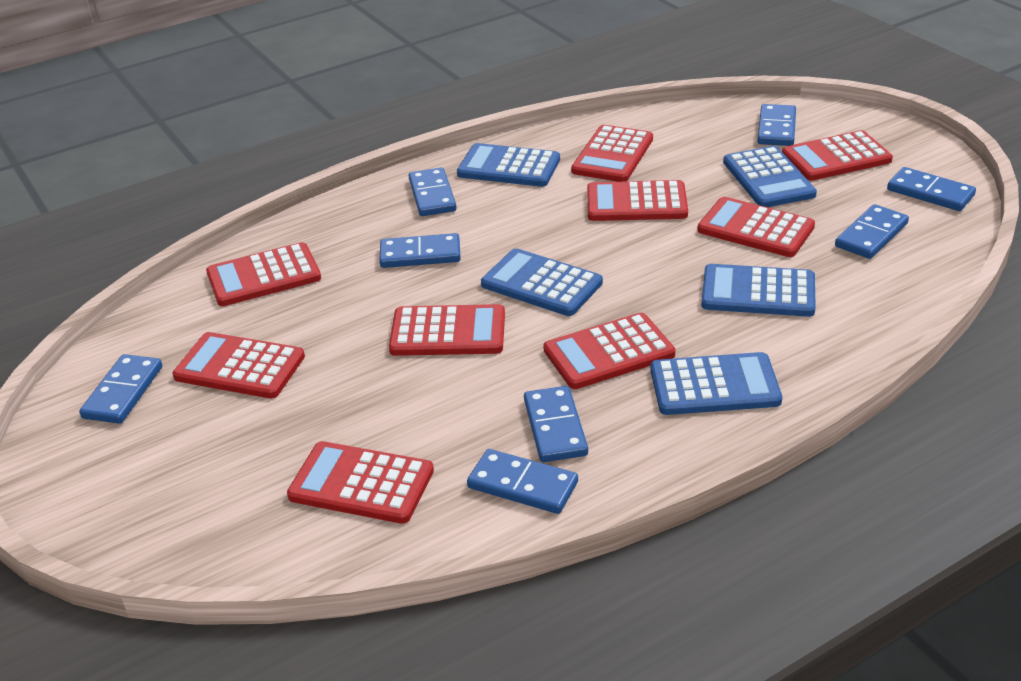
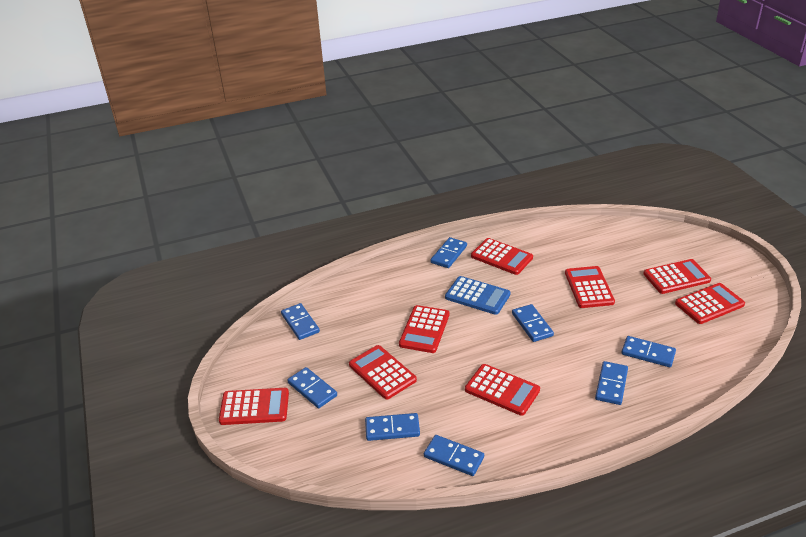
blue calculator: [457,143,560,187] [481,248,603,316] [650,352,782,415] [701,264,816,317] [723,146,817,207] = 5 -> [445,276,510,315] = 1
red calculator: [172,332,305,399] [206,242,321,306] [287,441,434,524] [389,304,505,356] [543,313,675,389] [571,125,653,181] [587,180,688,221] [697,197,815,257] [782,130,893,181] = 9 -> [219,388,289,425] [349,345,417,400] [399,305,450,353] [465,364,540,416] [471,238,533,275] [565,266,615,308] [643,259,711,294] [675,283,745,324] = 8

